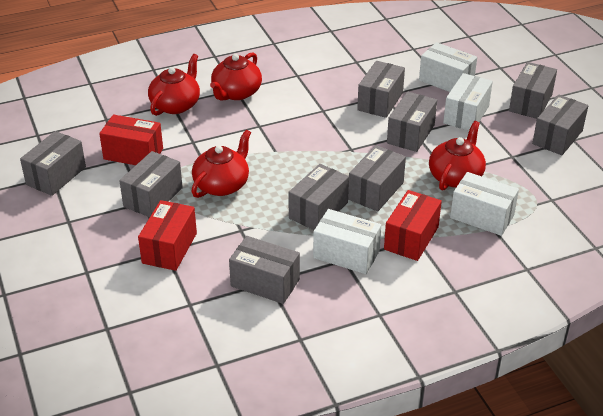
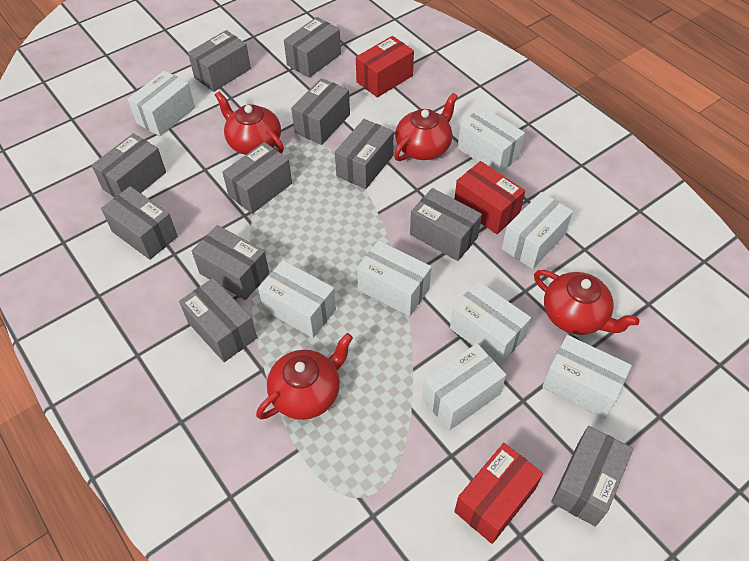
grey box: [20,131,86,196] [119,151,183,217] [229,236,300,304] [288,164,349,230] [348,145,406,212] [357,61,405,118] [387,92,437,152] [509,62,557,119] [532,95,588,155] = 9 -> [91,133,166,197] [101,186,178,260] [179,278,257,362] [188,30,251,92] [192,225,269,300] [222,142,292,214] [284,17,341,78] [291,78,350,145] [335,119,394,189] [410,188,482,261] [551,426,633,527] = 11
white box: [313,209,381,274] [419,42,477,92] [443,73,493,131] [450,172,519,236] = 4 -> [128,71,195,136] [258,260,336,338] [357,240,432,317] [422,343,506,431] [450,281,531,365] [458,107,525,173] [502,192,573,269] [542,335,632,419] = 8

